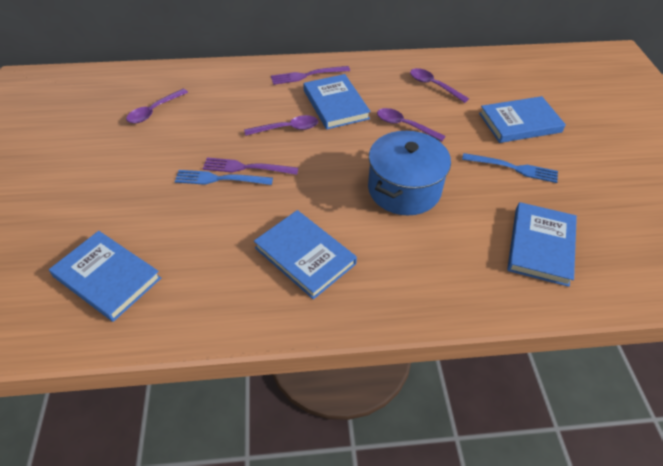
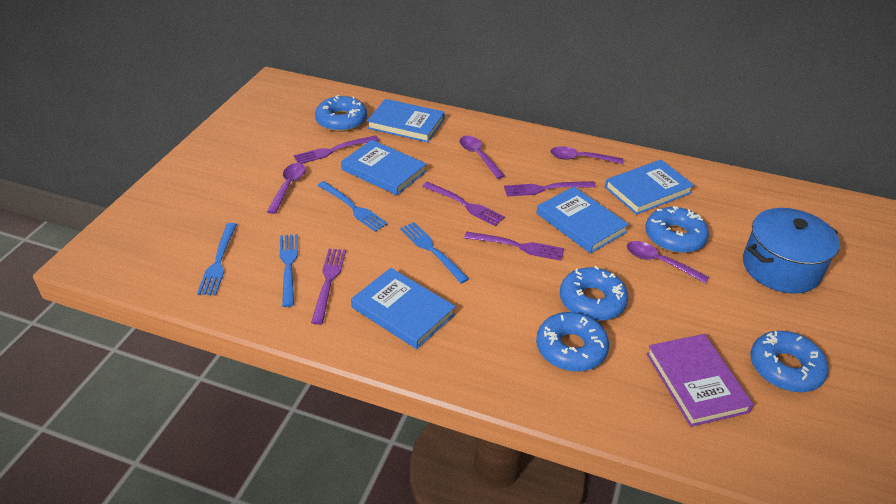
blue donut: none = 0 -> [315,95,367,132] [536,312,609,372] [560,266,628,321] [645,206,709,253] [751,331,829,392] = 5
blue fork: [175,170,273,185] [462,153,558,183] = 2 -> [197,223,237,296] [280,234,298,307] [317,181,388,232] [400,222,469,283] = 4
purple book: none = 0 -> [646,334,754,427] = 1
purple fork: [203,158,298,175] [271,66,350,85] = 2 -> [294,135,379,164] [311,249,346,325] [422,181,505,226] [464,231,564,261] [504,181,596,196] = 5

